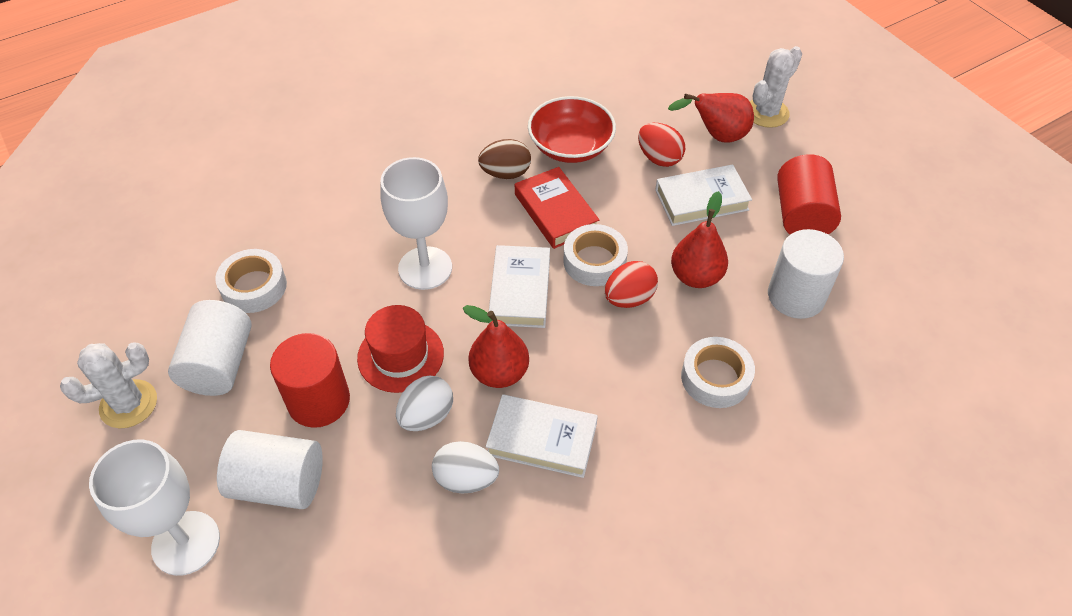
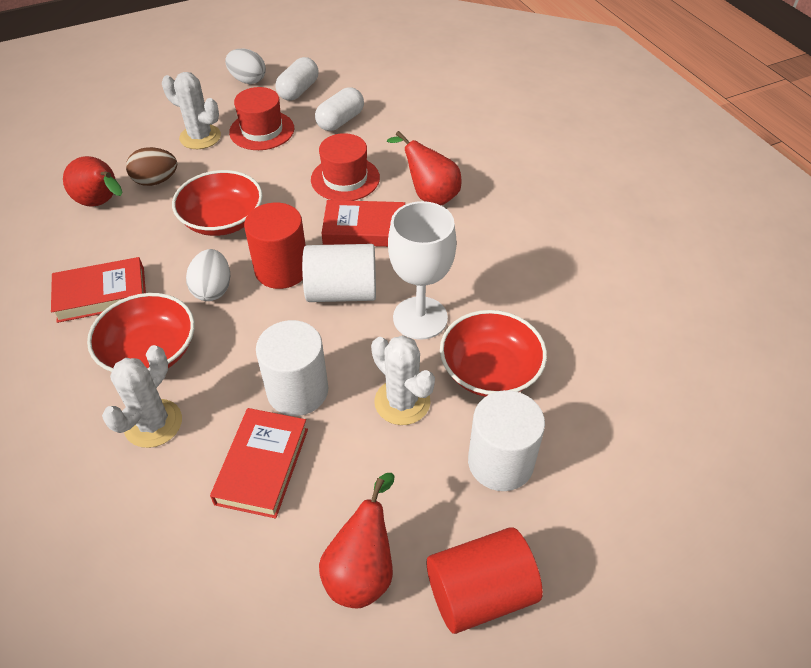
red book: [515,167,599,249] = 1 -> [51,257,146,323] [210,408,308,518] [321,200,405,247] = 3
red bowl: [528,96,616,163] = 1 -> [87,293,195,372] [172,170,263,236] [440,310,547,397] = 3
red egg: [605,261,658,308] [638,123,685,167] = 2 -> none = 0
red hat: [357,305,444,393] = 1 -> [229,87,294,150] [311,133,380,201] = 2
white book: [486,394,598,478] [489,245,550,328] [655,165,752,226] = 3 -> none = 0
white cactus: [60,343,157,428] [750,46,802,128] = 2 -> [102,345,182,448] [162,72,221,149] [371,335,435,425] = 3
white capsule: none = 0 -> [275,57,319,101] [315,87,364,131] = 2
white goblet: [89,439,220,576] [380,157,452,290] = 2 -> [388,201,457,340] = 1
white tape: [215,249,287,313] [563,224,628,286] [681,337,755,408] = 3 -> none = 0

